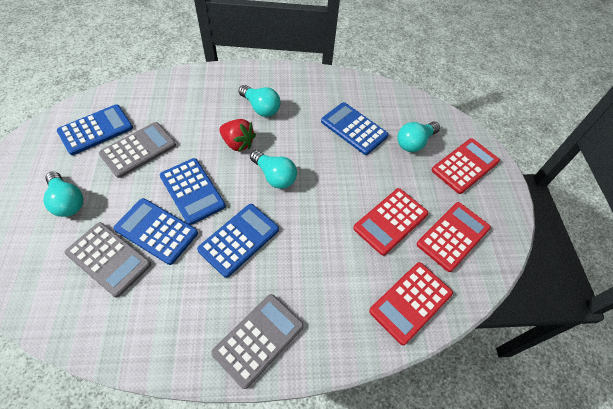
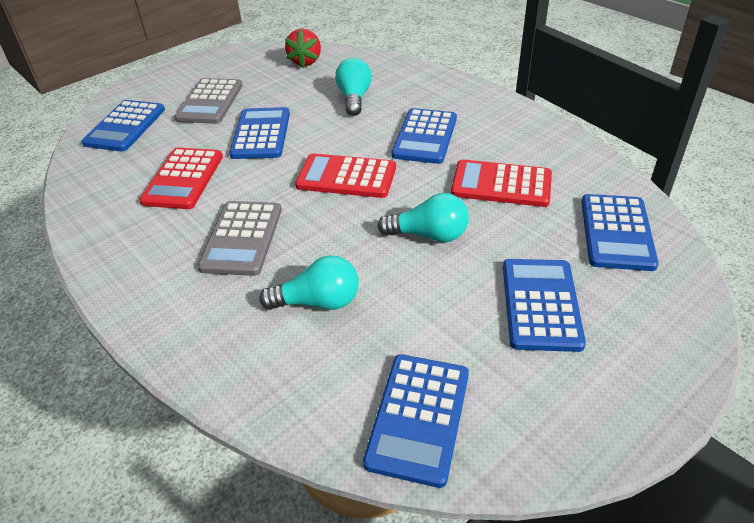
blue calculator: [57,104,133,155] [114,198,198,265] [160,158,226,225] [197,204,279,278] [321,102,389,155] = 5 -> [81,100,165,152] [229,107,290,159] [363,354,469,488] [391,108,457,164] [503,259,586,352] [581,194,659,271] = 6
grey calculator: [65,222,151,297] [99,122,176,178] [211,294,304,389] = 3 -> [174,78,243,124] [198,201,282,276] = 2
red calculator: [353,188,429,256] [369,262,453,345] [417,202,491,272] [432,138,500,194] = 4 -> [139,148,223,209] [295,153,396,198] [451,159,552,207] = 3
turquoise light bulb: [44,171,83,217] [238,85,281,117] [250,150,297,189] [397,122,440,152] = 4 -> [259,255,359,310] [335,58,372,116] [377,193,469,242] = 3

